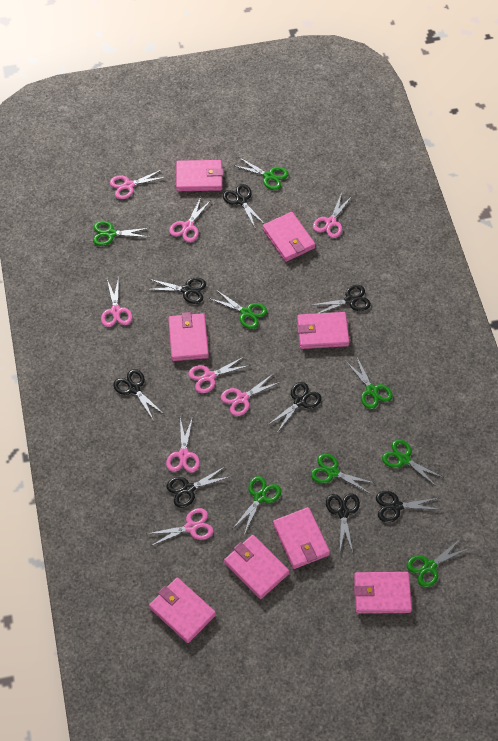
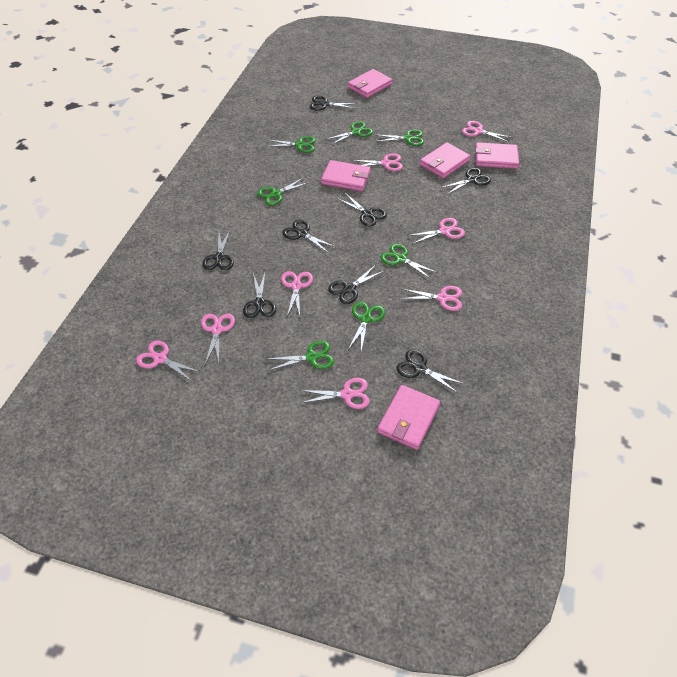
green scissors: [93,221,149,246] [209,290,267,329] [233,157,288,190] [233,476,281,535] [311,453,374,494] [347,356,393,409] [382,439,444,487] [407,538,469,587] = 8 -> [257,177,310,206] [265,136,316,153] [268,340,334,371] [325,121,373,145] [348,302,385,352] [375,129,424,146] [380,244,438,280] = 7
pink wallet: [149,577,216,643] [168,312,209,361] [176,160,223,191] [224,535,289,599] [262,212,316,262] [273,507,330,569] [297,312,350,349] [354,572,412,614] = 8 -> [321,160,371,191] [348,69,393,98] [377,385,440,450] [420,142,470,178] [475,142,519,169] = 5

